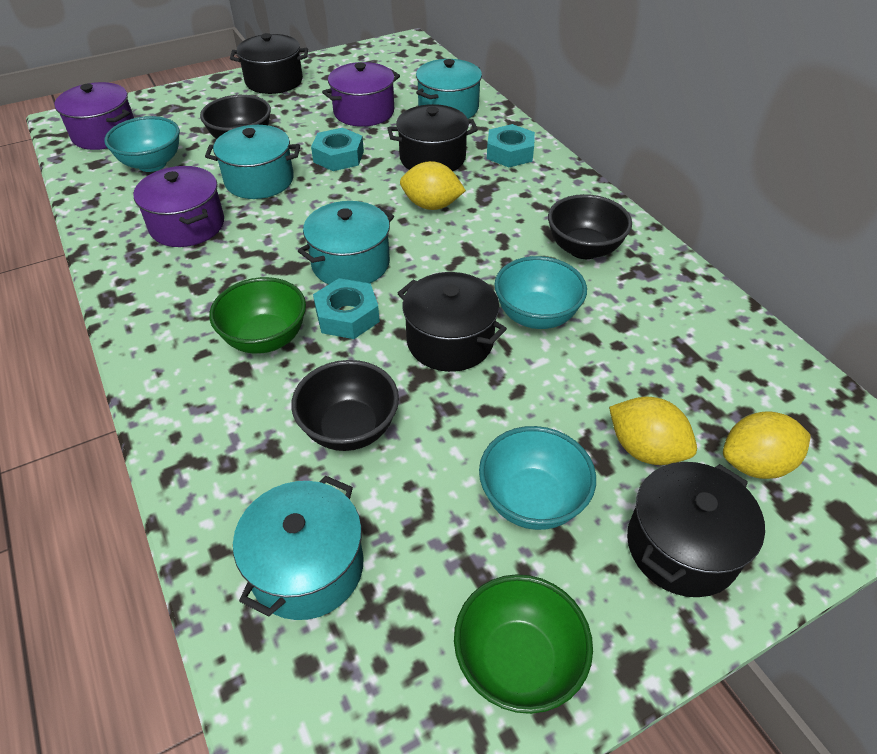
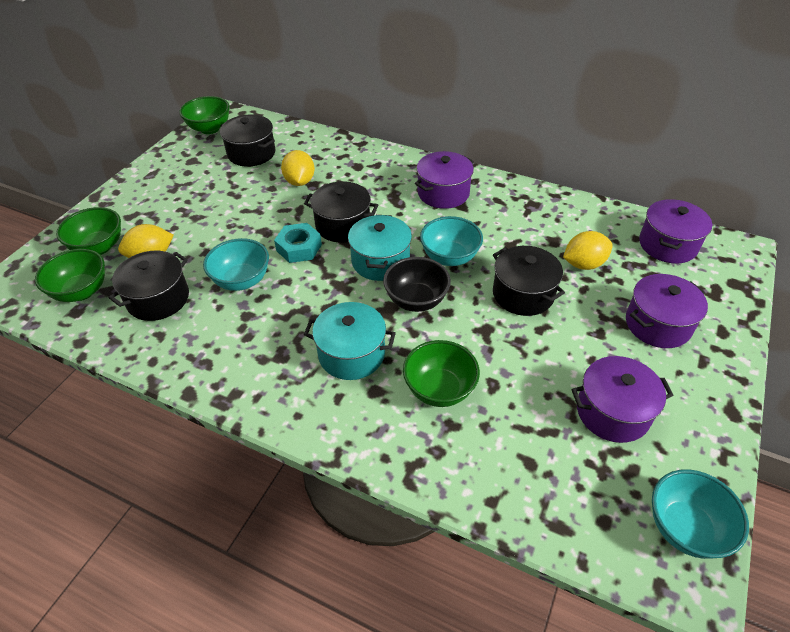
black bowl: [200,95,271,139] [291,360,399,451] [548,194,632,259] = 3 -> [383,257,451,312] = 1
green bowl: [209,277,306,354] [454,574,593,714] = 2 -> [35,249,105,302] [56,207,121,255] [179,96,230,134] [403,340,480,407] = 4
purple pot: [55,82,134,150] [133,166,224,247] [322,62,400,127] = 3 -> [415,151,474,209] [571,356,673,443] [626,274,708,348] [639,199,712,263] = 4
turquoise nut: [311,128,364,171] [313,278,380,339] [487,124,535,167] = 3 -> [274,223,322,263] = 1
turquoise pot: [205,125,300,199] [233,475,363,620] [298,201,394,284] [416,59,482,119] = 4 -> [304,302,396,380] [348,215,412,281] = 2

